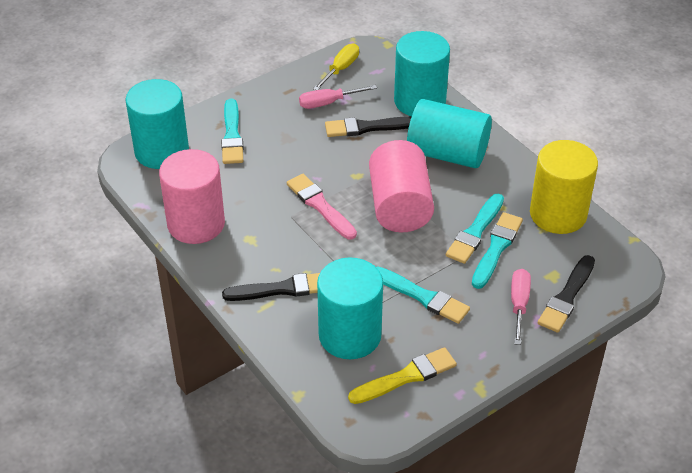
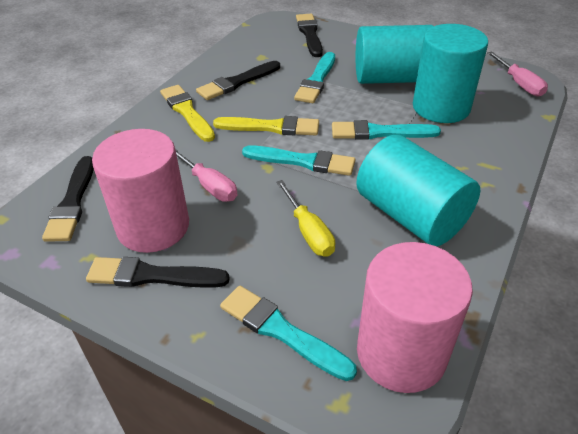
black brush: [222,273,320,301] [325,116,412,137] [538,255,595,333] = 3 -> [42,156,94,242] [86,257,230,288] [196,61,280,100] [296,14,323,57] = 4
pink brush: [287,174,357,240] = 1 -> none = 0
turquoise cylinder: [125,79,189,169] [317,257,383,359] [394,31,450,116] [407,99,492,168] = 4 -> [356,25,433,84] [356,135,480,247] [413,24,488,123] = 3
yellow brush: [348,347,457,404] = 1 -> [160,85,215,142] [213,116,319,135] = 2
yellow cylinder: [530,140,598,234] = 1 -> none = 0

